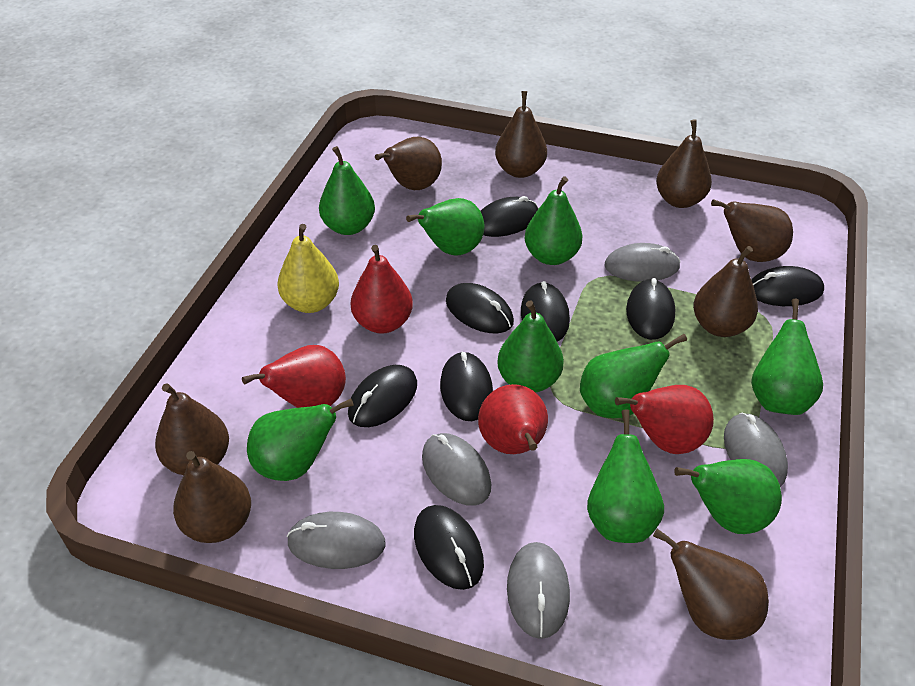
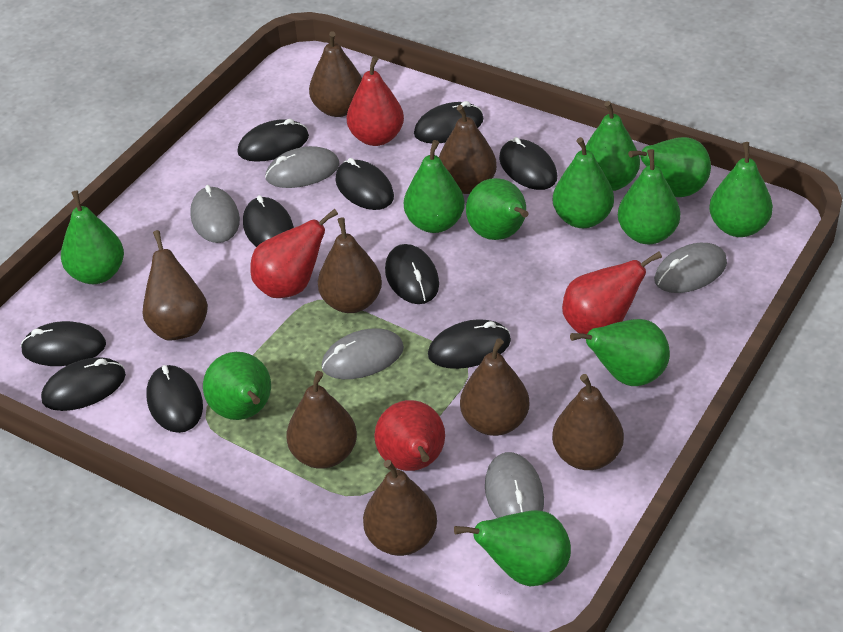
black mouse: [348,365,417,427] [414,505,484,590] [440,351,493,421] [446,283,514,333] [481,196,538,237] [521,281,570,342] [626,278,675,340] [751,266,824,306] = 8 -> [21,321,106,366] [41,358,126,411] [147,365,203,433] [238,119,309,162] [243,195,294,247] [335,158,394,210] [385,244,439,304] [414,101,483,143] [428,319,511,369] [499,137,557,190] = 10
green pear: [247,399,354,481] [319,146,375,235] [406,198,485,256] [497,301,564,393] [524,176,583,265] [580,334,687,418] [587,409,664,543] [674,459,782,534] [751,299,823,415] = 9 -> [61,190,124,284] [203,352,271,420] [404,140,465,233] [454,510,571,586] [466,178,528,240] [553,137,614,228] [570,319,670,386] [586,101,640,191] [618,149,680,244] [628,137,711,197] [709,142,773,237] = 11
yellow pear: [277,224,339,313] = 1 -> none = 0

